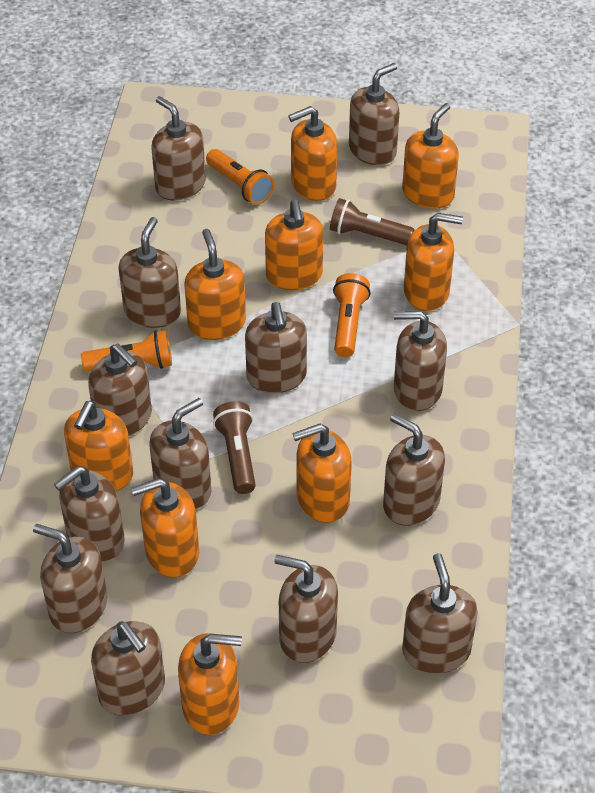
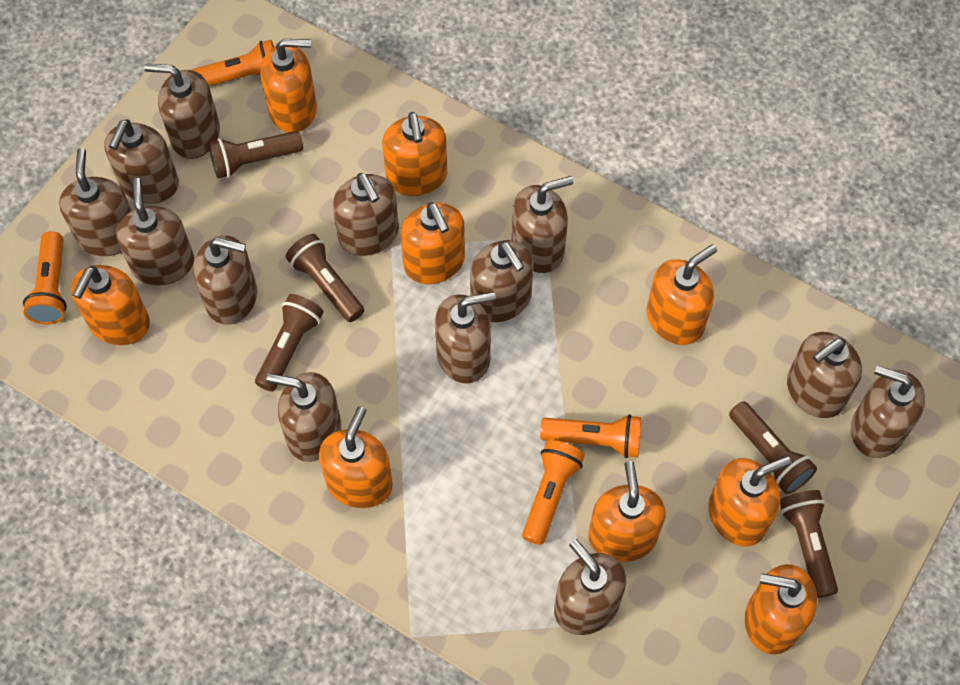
brown flashlight: [213,401,256,494] [330,198,415,245] = 2 -> [209,131,303,178] [255,294,324,392] [286,234,364,322] [729,401,817,494] [780,490,838,598] = 5
orange flashlight: [81,330,172,372] [206,149,274,205] [333,273,371,357] = 3 -> [23,231,67,324] [191,40,274,86] [522,440,585,545] [540,414,641,458] = 4

